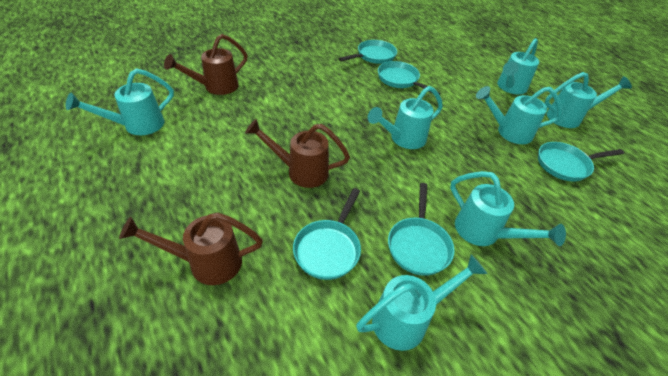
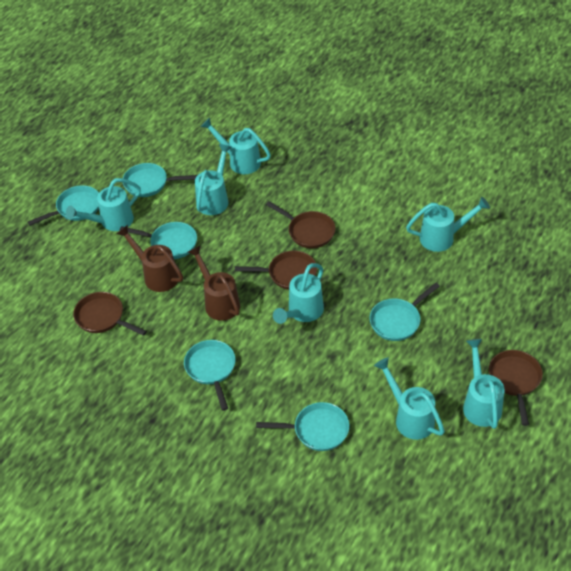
brown pan: none = 0 -> [73,292,147,336] [235,251,317,290] [266,201,335,248] [489,350,543,426] = 4
brown watering can: [119,213,263,285] [164,34,248,95] [245,119,350,188] = 3 -> [117,225,183,292] [188,245,240,321] = 2
turquoise pan: [293,188,361,280] [338,40,397,64] [378,61,441,95] [388,183,454,276] [538,142,624,181] = 5 -> [28,185,99,226] [120,222,197,259] [123,163,197,197] [184,340,235,411] [256,402,349,451] [370,283,440,341] = 6

